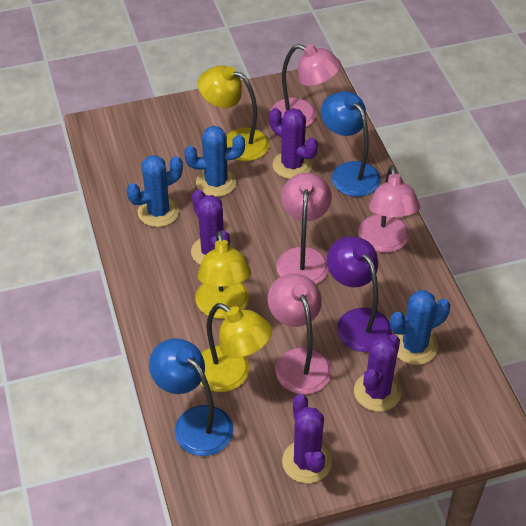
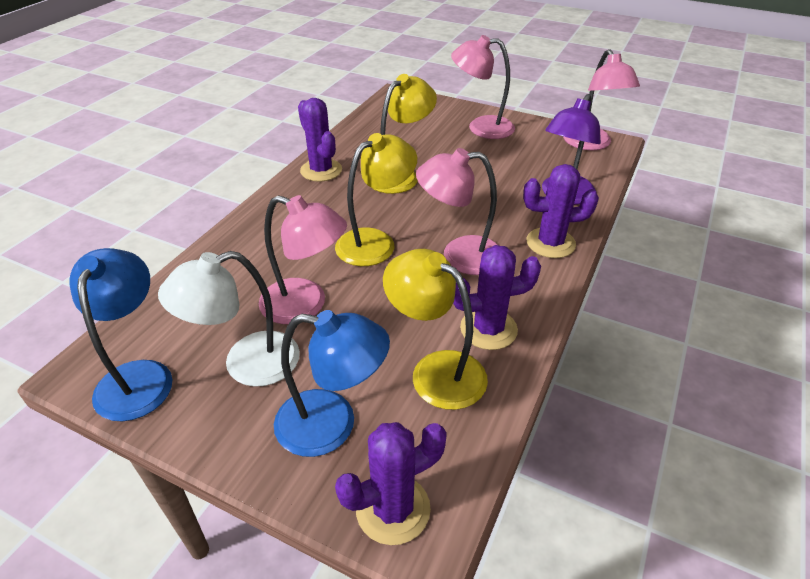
blue cactus: [127,155,183,227] [184,126,245,197] [390,290,450,365] = 3 -> none = 0
white lamp: none = 0 -> [158,251,300,387] = 1

